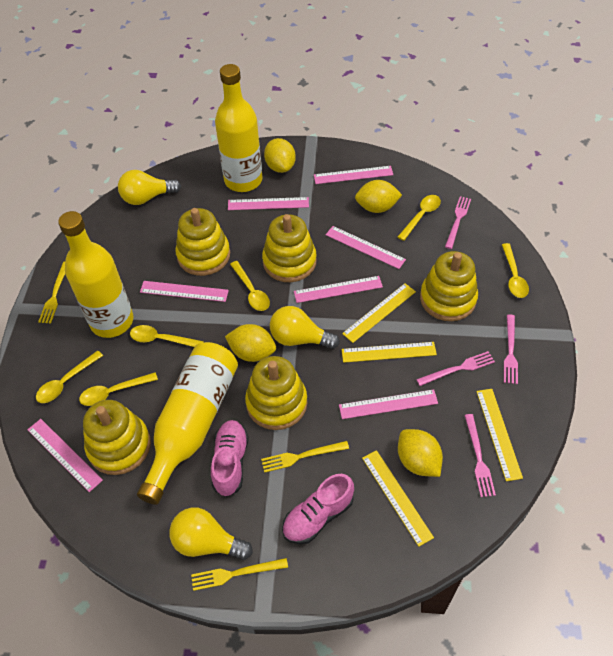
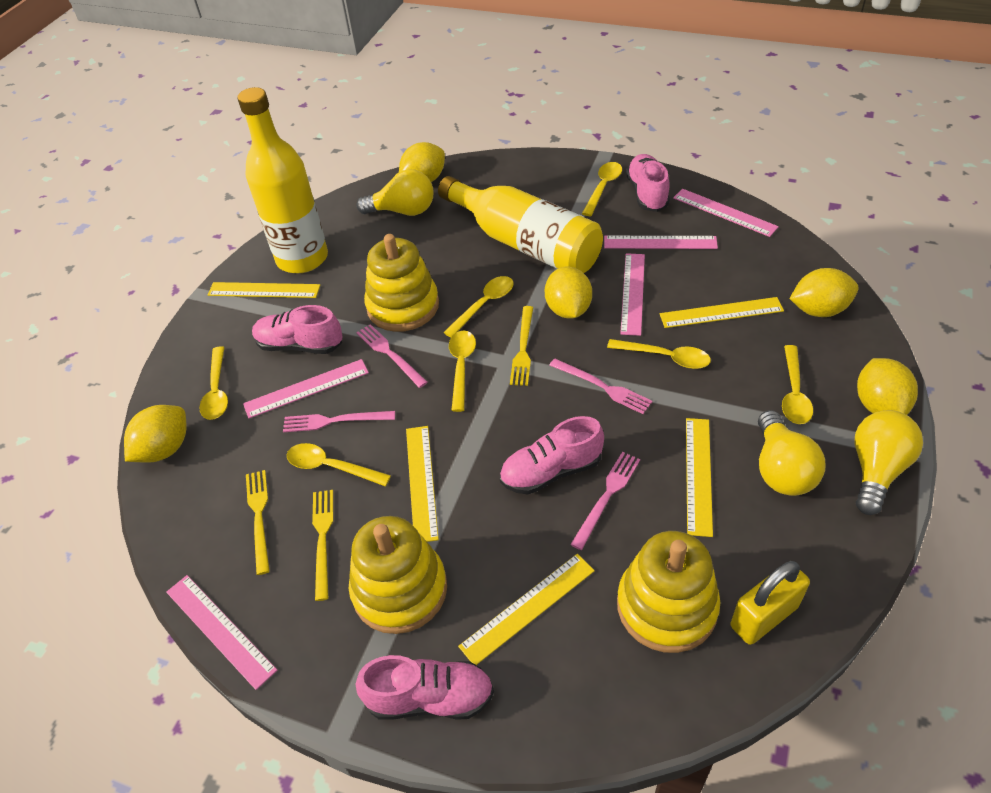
pink ruler: [27,419,103,492] [140,281,229,302] [228,197,309,210] [294,276,383,303] [314,166,393,184] [326,226,406,269] [339,389,438,419] = 7 -> [166,575,277,690] [243,359,369,419] [604,236,718,249] [620,253,645,336] [673,189,779,237] = 5
pink shoe: [211,420,249,497] [282,474,354,544] = 2 -> [252,305,342,354] [356,655,494,720] [500,416,604,494] [626,154,670,212] = 4
yellow bottle: [58,211,133,338] [137,342,238,505] [215,64,263,192] = 3 -> [237,87,328,273] [438,176,603,273] = 2
yellow lemon: [225,324,276,362] [264,138,296,173] [355,180,402,213] [398,429,443,477] = 4 -> [124,405,186,463] [399,142,445,182] [545,266,592,319] [789,268,859,317] [857,358,918,415] = 5
yellow padlock: none = 0 -> [730,561,810,645] = 1
yellow ruler: [341,342,437,363] [342,283,416,343] [362,450,434,547] [476,389,523,481] = 4 -> [208,282,320,298] [406,426,439,542] [458,554,595,665] [660,297,784,328] [686,418,713,537] = 5
yellow spoon: [36,350,103,403] [79,372,158,406] [130,325,204,347] [230,261,270,311] [398,195,441,241] [502,243,529,298] = 6 -> [199,346,228,420] [287,443,391,486] [443,276,514,337] [449,330,476,412] [582,162,622,216] [607,339,711,369] [782,345,813,424] = 7
yellow stacking toy: [83,400,151,475] [175,208,230,276] [245,356,307,430] [262,214,317,282] [420,251,478,321] = 5 -> [349,516,447,634] [364,234,439,332] [617,531,721,653] = 3

